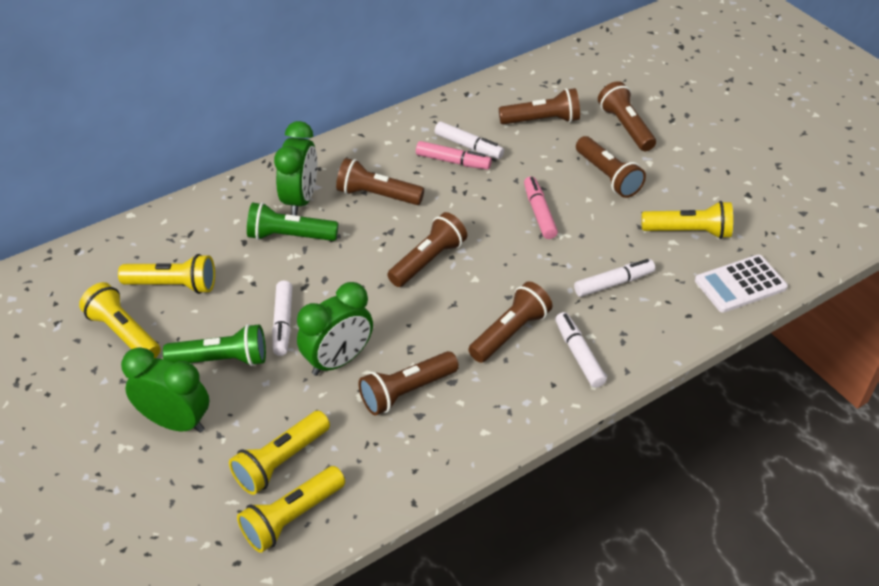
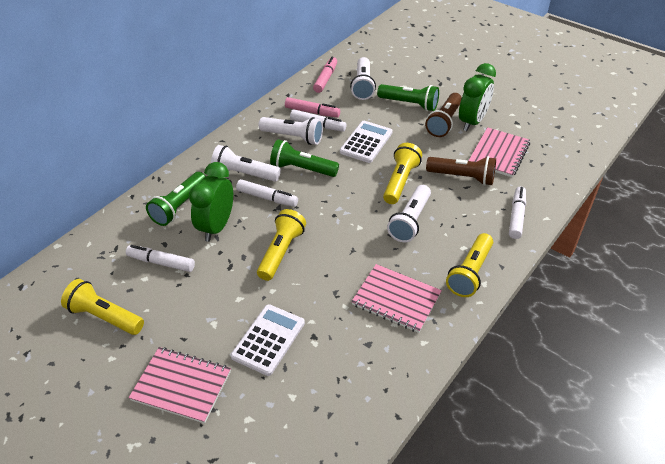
brown flashlight: [336,158,424,205] [358,351,459,416] [387,212,467,287] [468,282,552,363] [499,88,580,124] [576,136,646,198] [598,81,656,151] = 7 -> [425,93,462,137] [426,156,496,186] = 2
green clock: [121,347,209,433] [274,121,317,216] [297,282,373,376] = 3 -> [189,162,233,242] [459,63,496,131] = 2
green flashlight: [163,324,266,366] [247,202,338,241] = 2 -> [146,172,206,226] [270,139,339,177] [377,84,439,111] = 3
pink notebook: none = 0 -> [129,347,231,424] [351,264,442,333] [468,127,530,177] = 3
white calculator: [695,255,788,313] = 1 -> [231,304,305,376] [340,121,393,163] = 2
white flashlight: none = 0 -> [211,145,281,182] [259,117,323,145] [350,57,376,100] [387,185,431,242] = 4
yellow flashlight: [79,282,160,358] [118,254,215,294] [229,411,330,495] [237,466,345,553] [642,201,733,239] = 5 -> [61,279,144,335] [257,209,306,281] [383,143,422,204] [446,233,493,297] = 4

